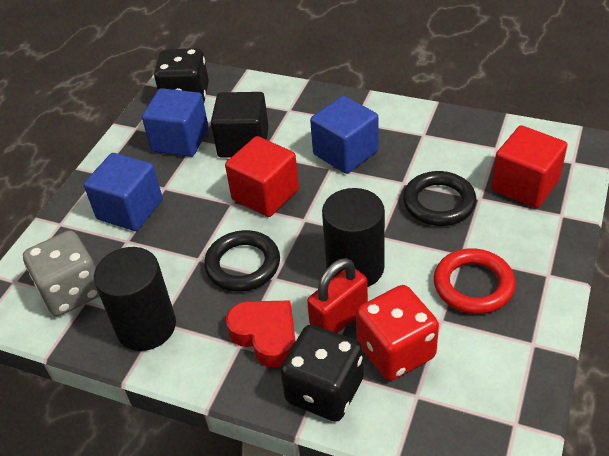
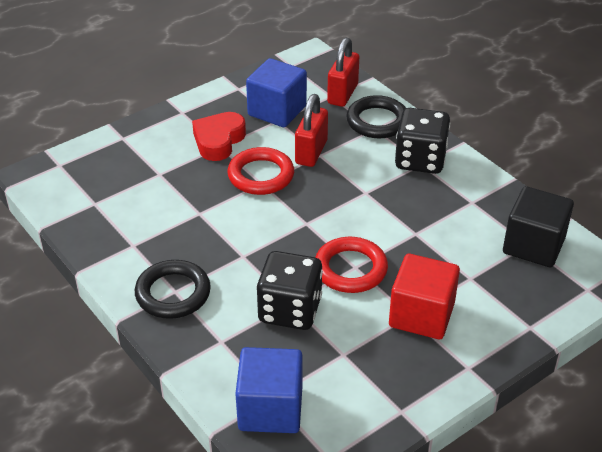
black cylinder: [94,247,176,351] [322,188,385,287] = 2 -> none = 0
blue cube: [84,153,163,231] [142,88,209,157] [310,96,378,174] = 3 -> [235,347,303,433] [246,58,307,127] = 2
grey dice: [23,230,99,316] = 1 -> none = 0
red cube: [225,136,299,217] [491,125,567,208] = 2 -> [389,254,460,339] = 1
red dice: [356,285,439,381] = 1 -> none = 0
red padlock: [307,258,368,333] = 1 -> [295,94,328,167] [327,38,359,107] = 2
red ring: [434,248,516,314] = 1 -> [227,147,294,195] [316,237,388,293] = 2

